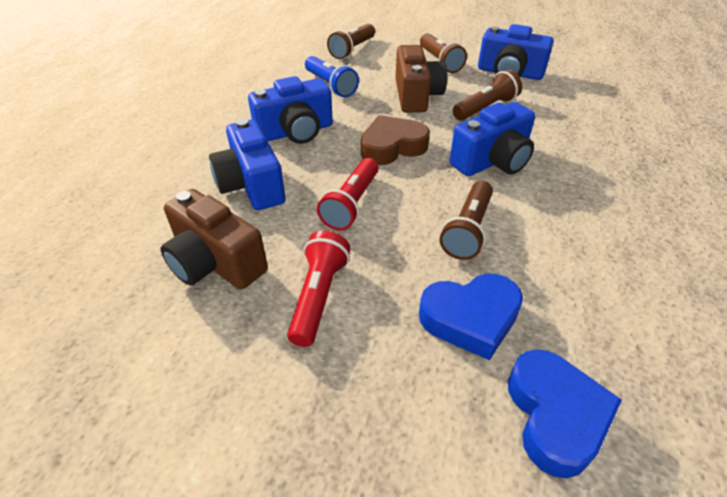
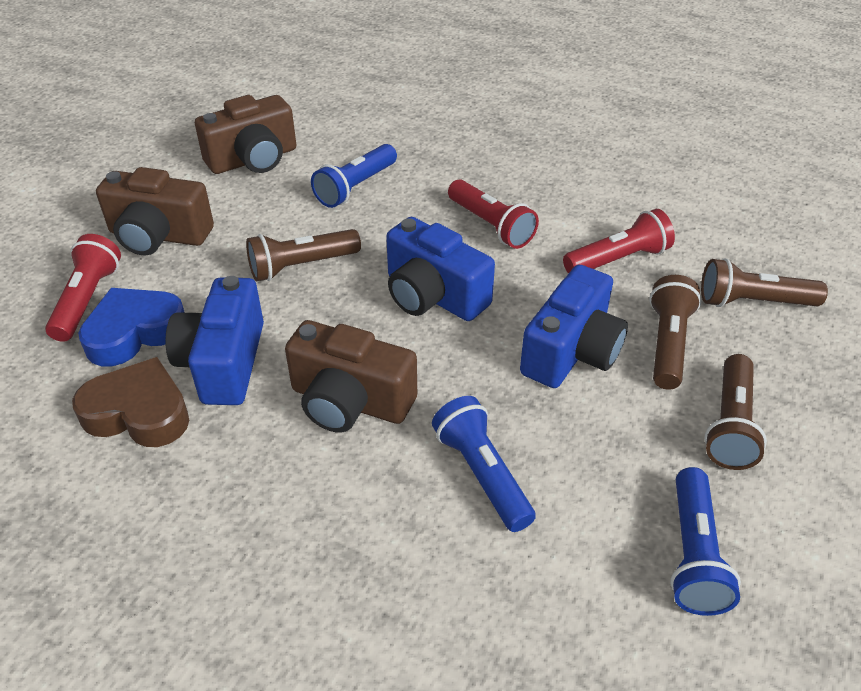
blue camera: [209,119,285,210] [248,76,333,144] [449,102,535,176] [478,24,554,80] = 4 -> [165,276,264,405] [386,217,495,321] [520,265,628,388] = 3
blue flashlight: [305,56,359,97] = 1 -> [311,144,397,208] [432,396,536,532] [670,467,741,616] = 3
blue heart: [419,274,523,360] [508,349,622,478] = 2 -> [78,288,185,366] = 1
brown camera: [160,189,268,289] [395,45,447,113] = 2 -> [96,167,214,255] [195,95,296,174] [285,320,417,433] = 3
red flashlight: [287,231,350,347] [317,158,379,231] = 2 -> [45,234,121,342] [448,179,539,249] [563,209,675,274] = 3

